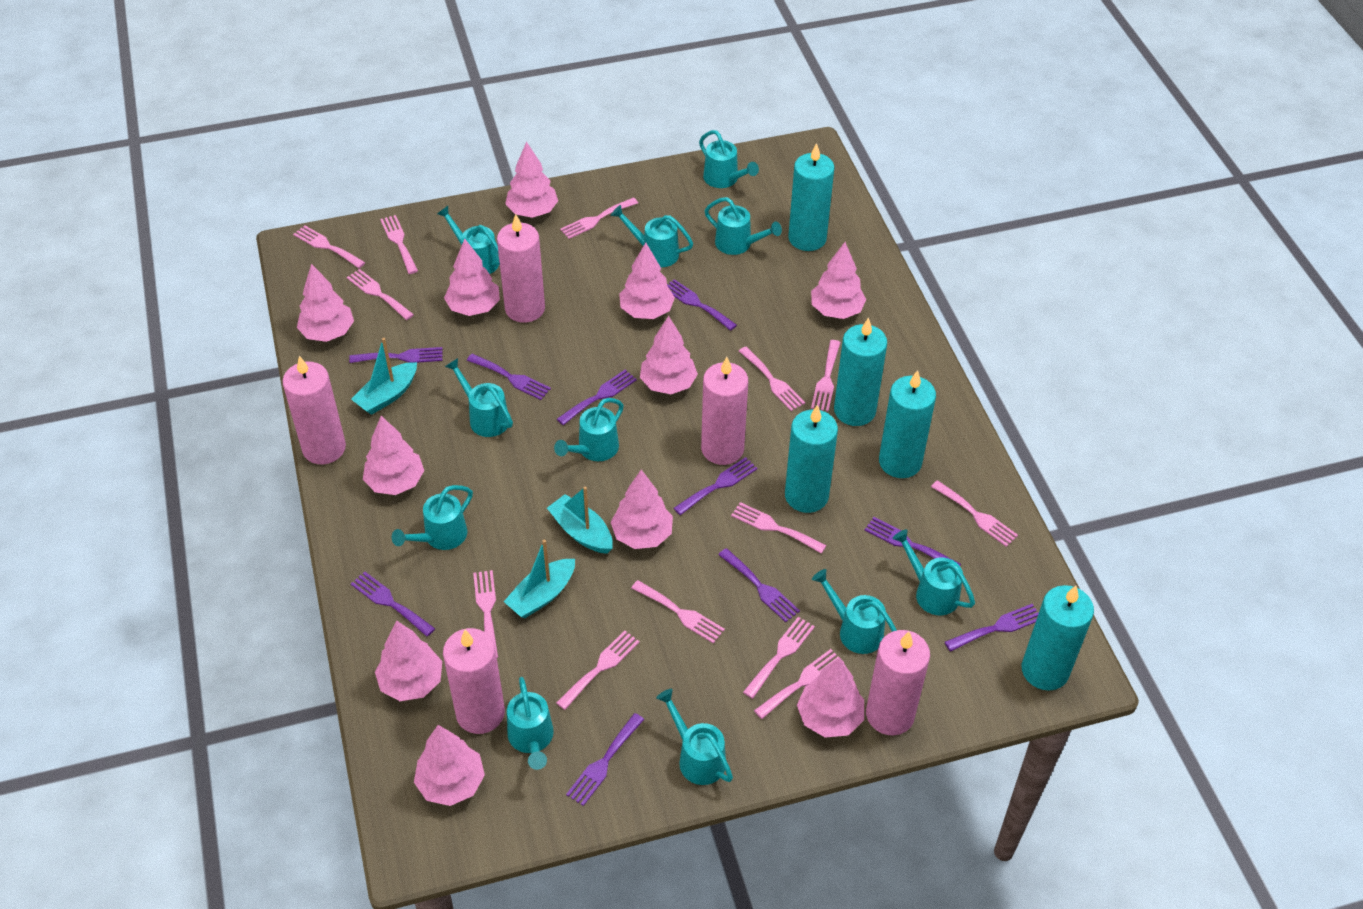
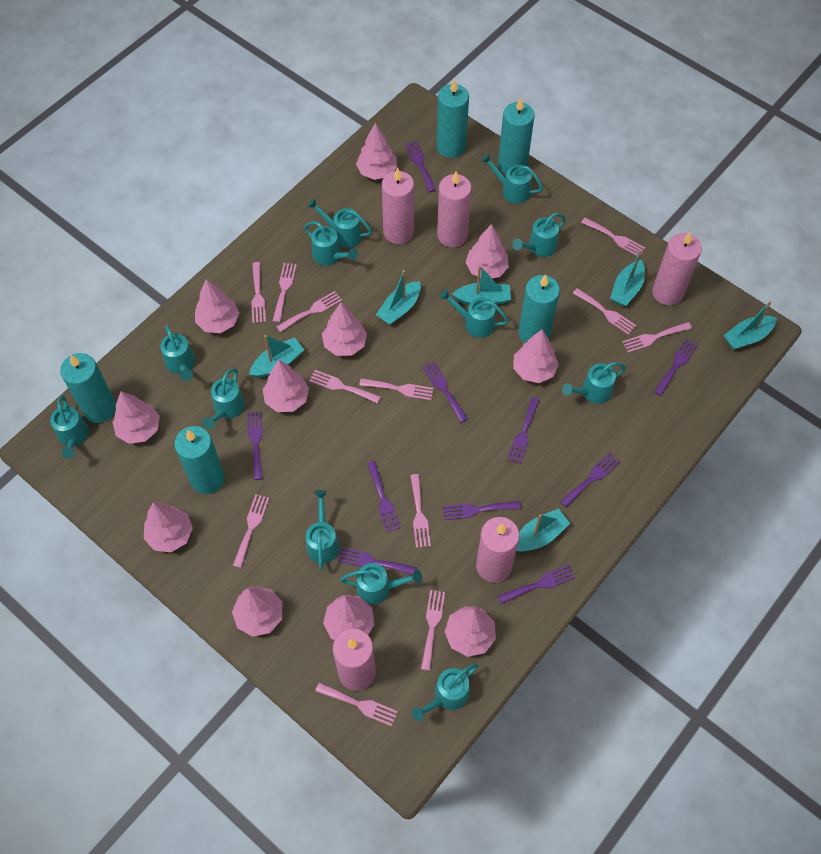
pink fork: [293,225,365,268] [347,269,414,320] [380,215,418,274] [473,570,498,658] [556,630,640,710] [560,197,638,239] [631,580,725,644] [731,502,827,554] [739,347,805,411] [743,617,815,699] [754,649,844,719] [811,340,840,411] [931,480,1018,547] = 13 -> [233,494,269,568] [251,262,266,323] [273,263,297,322] [276,291,342,332] [309,370,381,404] [315,682,398,726] [359,378,434,400] [410,474,431,548] [421,590,445,671] [573,288,636,335] [581,218,645,256] [622,322,692,353] = 12
turquoise boat: [351,338,417,415] [504,540,575,618] [547,487,613,554] = 3 -> [249,335,304,378] [376,270,421,325] [452,265,511,305] [516,508,570,551] [610,250,645,307] [724,301,777,350] = 6
turquoise watering can: [392,485,473,550] [437,206,500,274] [445,358,513,437] [507,677,554,770] [554,398,624,461] [611,205,693,267] [656,689,733,785] [699,130,759,188] [704,197,782,255] [812,569,897,654] [893,529,975,615] = 11 -> [50,396,89,459] [161,325,195,381] [203,368,245,429] [304,221,358,266] [306,490,340,570] [307,198,372,248] [340,563,422,605] [412,663,478,721] [439,289,509,338] [481,153,543,204] [512,213,566,257] [562,362,626,404] = 12

